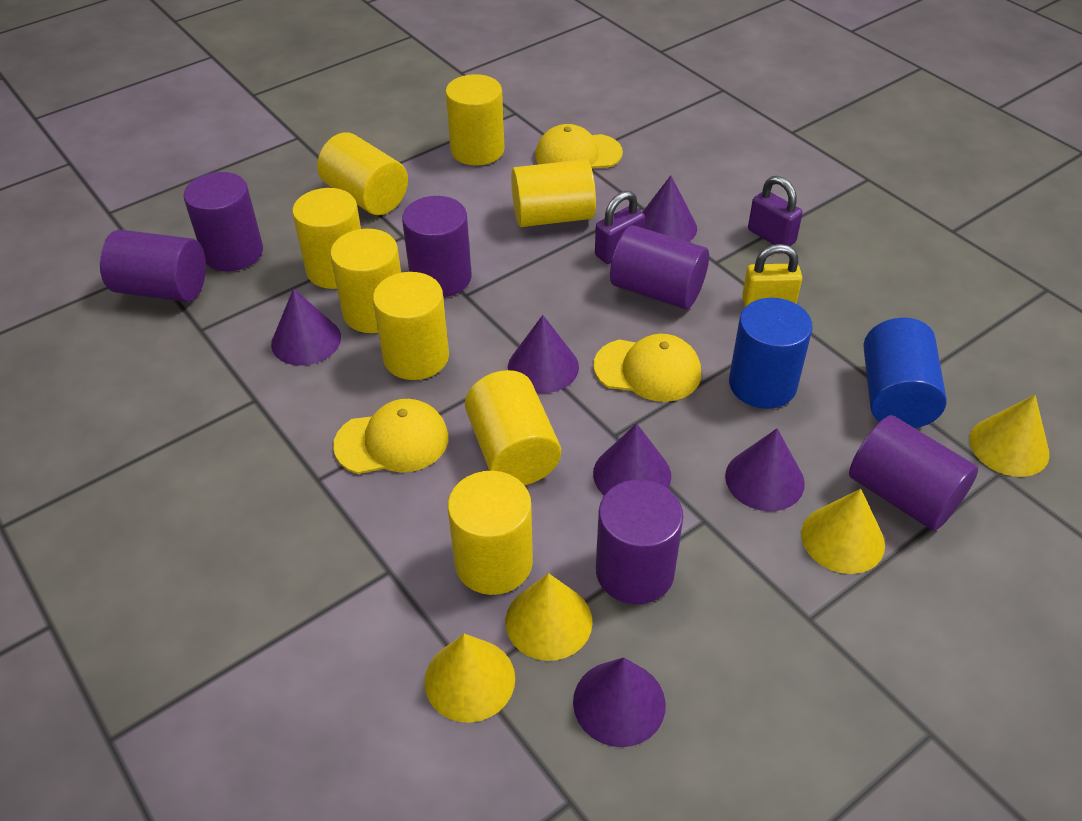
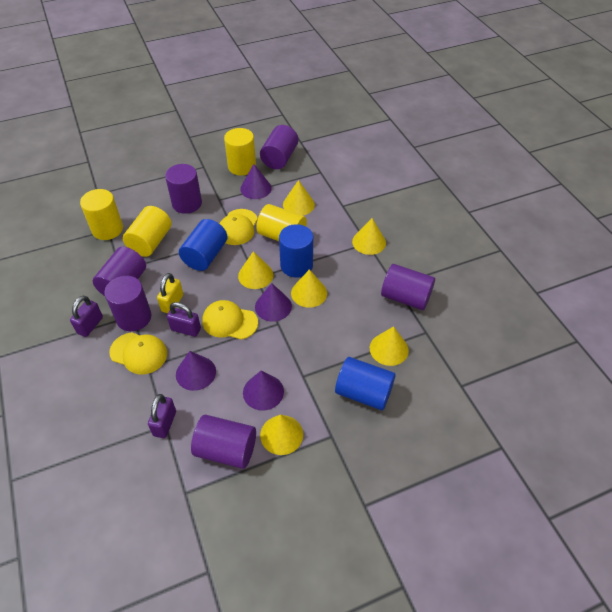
blue cylinder: [729,298,813,409] [864,318,947,428] = 2 -> [179,219,228,271] [279,224,313,278] [335,357,396,410] = 3
purple cone: [271,288,341,366] [508,315,579,393] [573,657,666,747] [593,423,671,495] [643,175,697,242] [725,428,805,511] = 6 -> [176,351,216,391] [240,164,272,199] [243,371,284,411] [255,283,292,322] = 4
purple padlock: [595,191,645,264] [748,176,803,246] = 2 -> [70,296,103,337] [148,394,176,438] [167,302,201,337] = 3
yellow cone: [424,634,515,723] [505,573,593,661] [801,489,885,574] [970,395,1050,477] = 4 -> [238,251,274,289] [260,415,303,455] [283,180,315,215] [291,269,327,308] [352,218,386,255] [370,326,409,366] = 6
yellow cylinder: [292,188,361,289] [317,133,408,215] [330,229,401,333] [373,272,449,380] [445,74,505,166] [448,471,533,595] [465,370,561,485] [511,159,596,227] = 8 -> [80,189,123,240] [123,206,172,257] [224,128,256,176] [256,204,307,241] = 4

